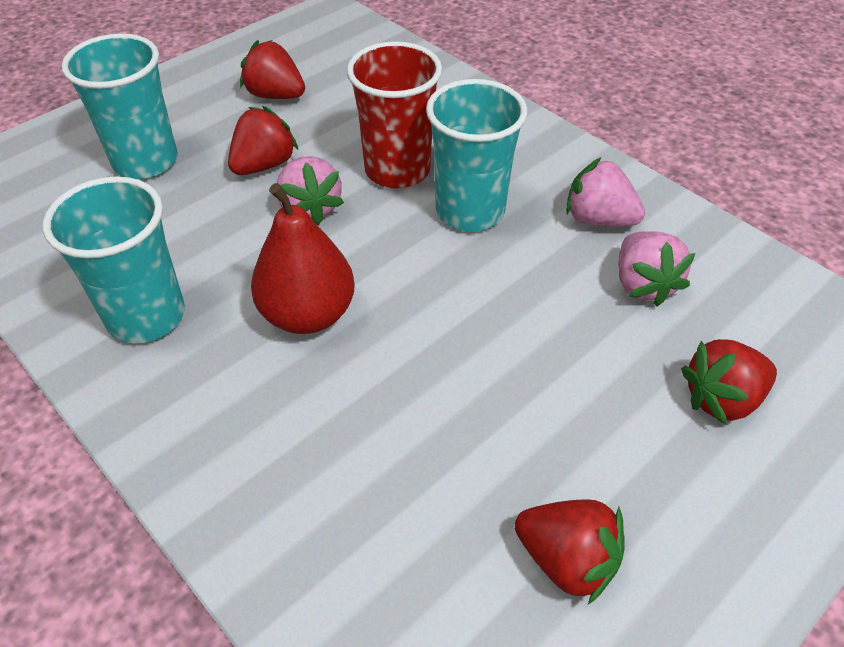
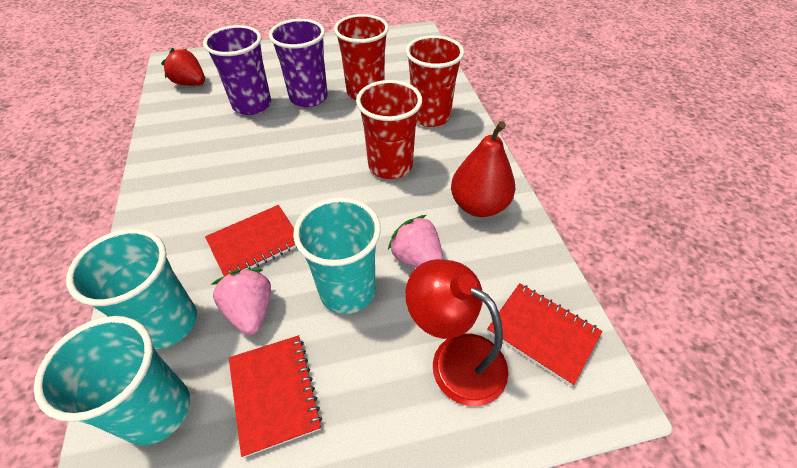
pink strawberry: [277,156,344,225] [566,157,645,226] [618,231,695,306] = 3 -> [211,269,271,335] [388,215,443,268] = 2
purple cup: none = 0 -> [203,25,271,115] [269,19,328,107] = 2
red cup: [347,41,442,188] = 1 -> [334,14,389,100] [356,80,422,179] [406,35,464,127] = 3
red lamp: none = 0 -> [405,259,508,406] = 1
red notebook: none = 0 -> [205,205,297,276] [229,335,322,457] [487,283,602,386] = 3
red strawberry: [228,106,298,175] [240,40,305,99] [515,499,625,604] [681,339,777,425] = 4 -> [161,48,205,86] = 1

